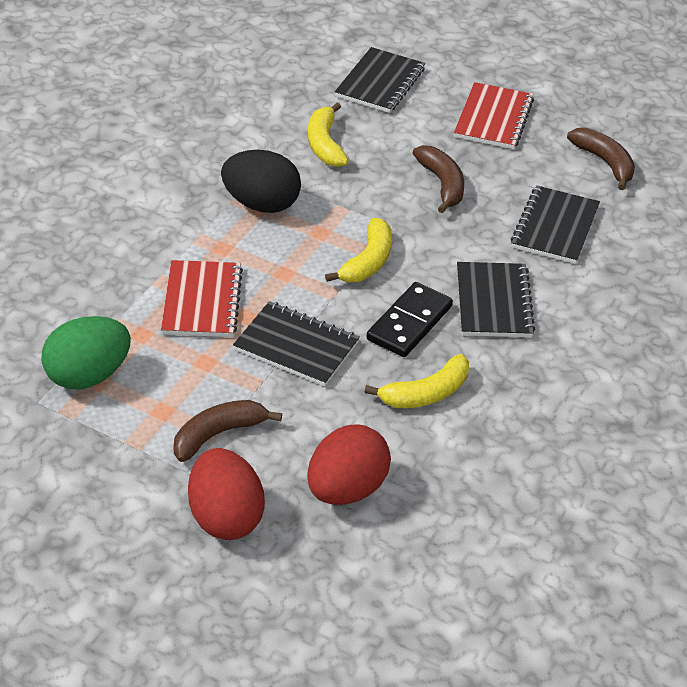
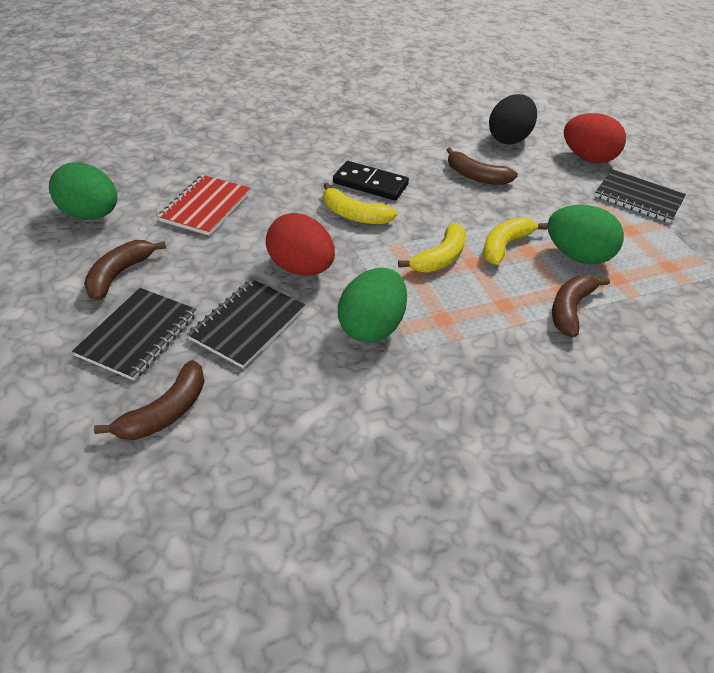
black notebook: [233,301,360,386] [335,47,425,113] [457,262,535,337] [511,186,600,264] = 4 -> [72,288,197,381] [187,279,305,368] [595,169,686,223] = 3
brown banana: [173,400,282,462] [413,145,464,213] [567,127,635,190] = 3 -> [84,240,166,301] [94,360,205,440] [447,147,518,185] [552,275,610,337] = 4
green egg: [42,316,131,389] = 1 -> [49,162,118,220] [338,268,407,343] [548,205,624,265] = 3
red notebook: [161,260,243,337] [454,82,534,149] = 2 -> [157,175,251,236] = 1

